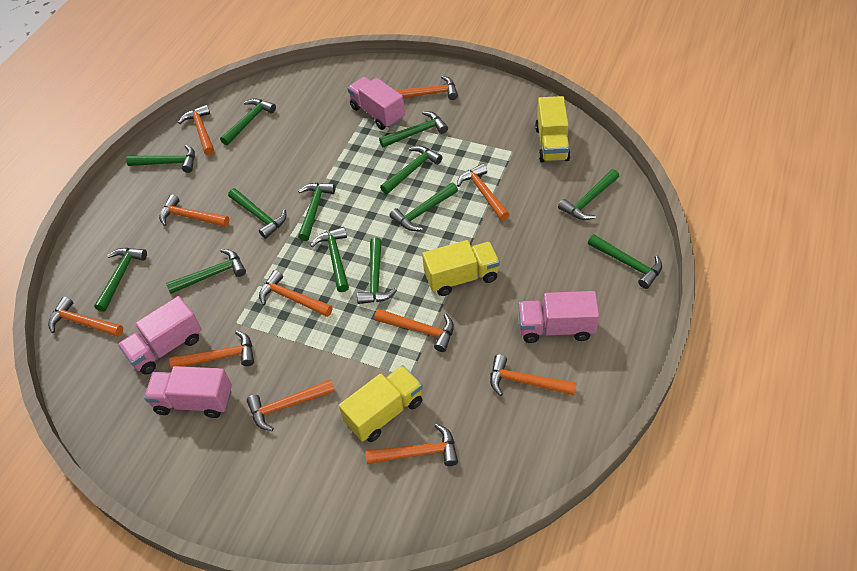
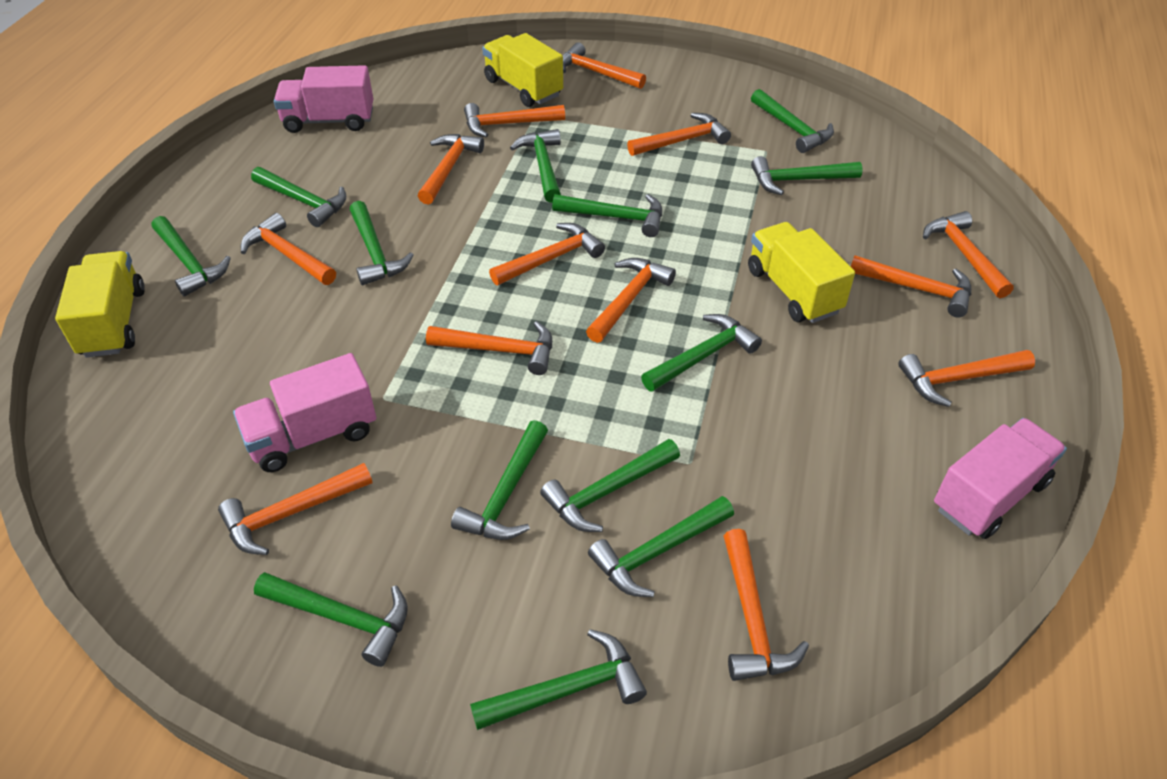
orange hammer: [48,297,123,337] [159,195,229,227] [169,331,254,369] [178,105,214,155] [247,379,335,431] [259,270,333,317] [366,424,458,466] [374,309,454,352] [395,76,458,100] [457,163,510,221] [490,354,577,396] = 11 -> [218,463,373,555] [241,213,336,285] [418,134,484,205] [426,321,552,375] [464,103,565,138] [489,223,605,285] [563,42,646,89] [586,258,676,343] [627,113,731,156] [724,529,809,681] [851,255,971,317] [898,350,1035,407] [923,211,1014,298] = 13
pink truck: [118,296,202,375] [144,366,232,418] [347,77,405,130] [518,291,599,343] = 4 -> [233,353,376,472] [274,65,373,133] [934,418,1067,539] = 3

